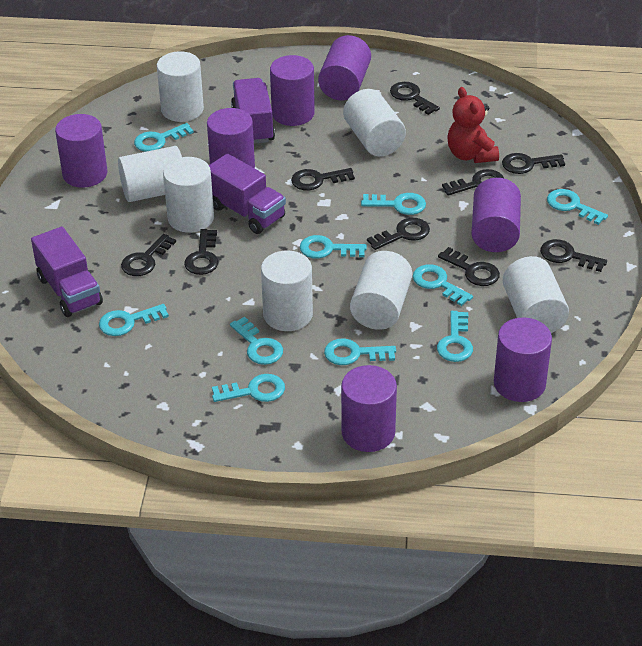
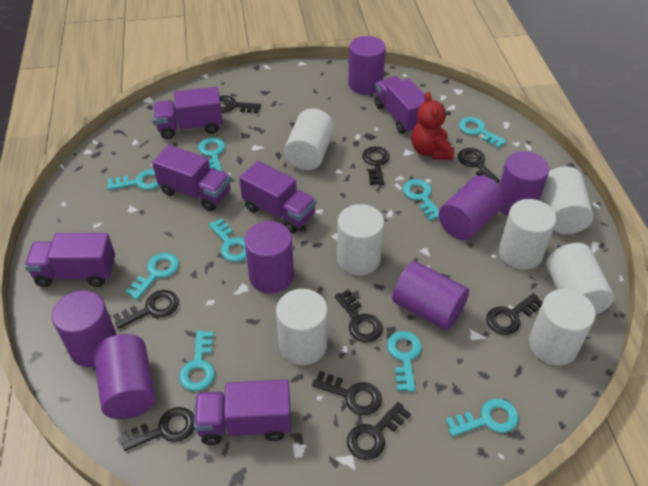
purple truck: [31,227,103,317] [209,153,286,234] [231,78,275,144] = 3 -> [25,233,115,287] [152,145,231,211] [154,87,223,139] [194,379,291,445] [239,161,316,233] [374,76,425,134] = 6
turquoise key: [99,304,169,336] [134,123,194,152] [212,374,285,402] [230,317,283,365] [300,235,367,259] [324,338,396,365] [361,193,426,215] [413,264,473,306] [437,311,473,362] [547,189,608,225] = 10 -> [107,169,160,190] [125,253,179,300] [179,330,215,391] [198,137,225,172] [209,218,246,262] [387,331,422,392] [403,179,439,221] [446,399,518,437] [459,117,507,148] = 9

